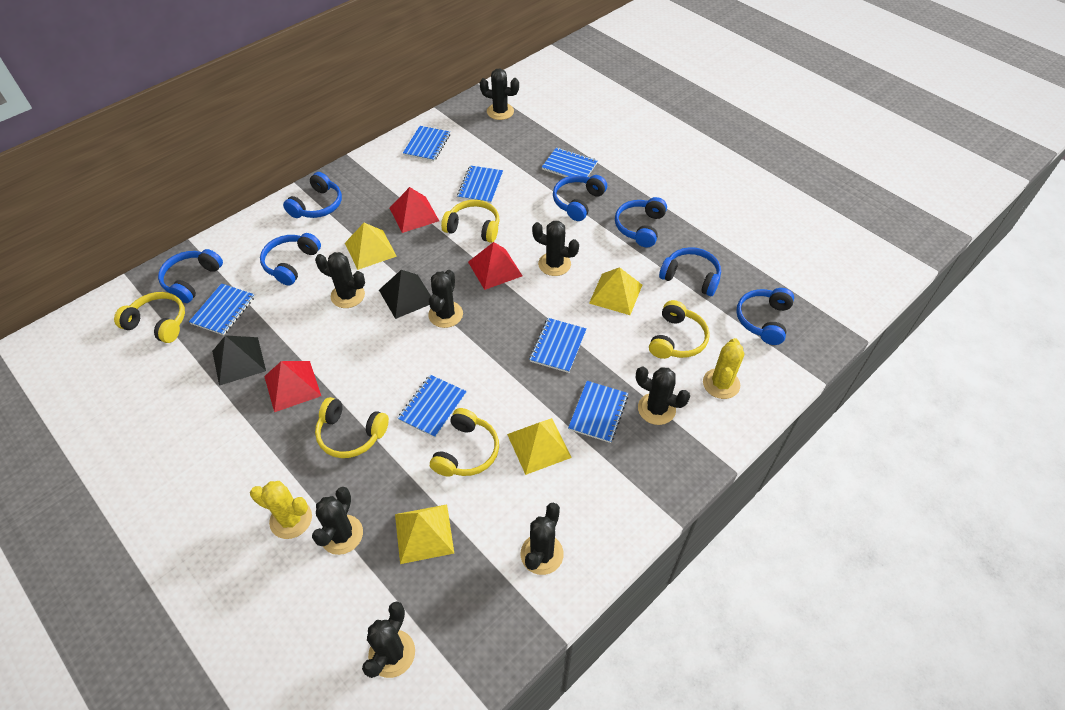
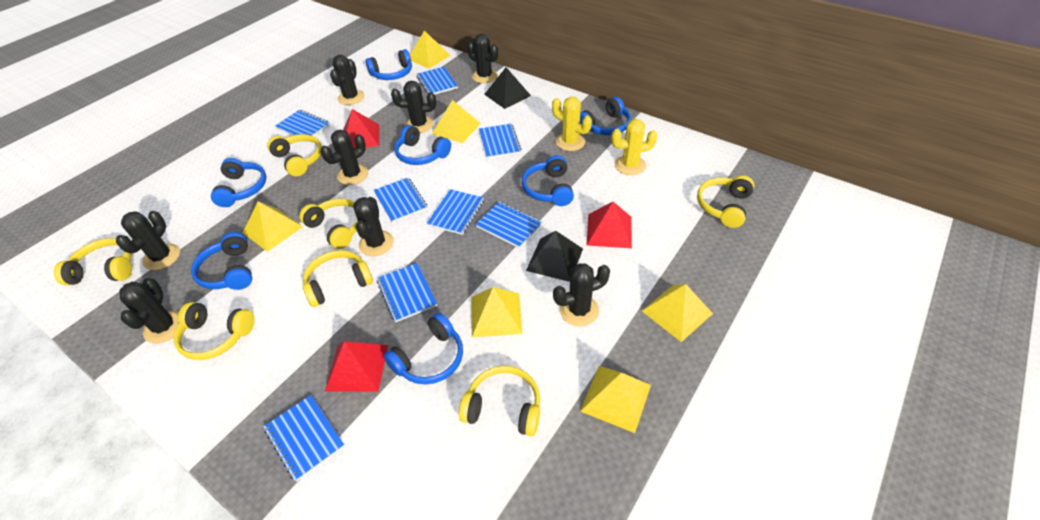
blue notebook: [189,283,255,335] [397,375,467,438] [403,126,450,161] [457,165,503,204] [529,318,587,373] [542,147,598,177] [568,381,628,443] = 7 -> [263,395,345,482] [275,110,330,142] [374,178,427,223] [377,263,437,322] [416,67,458,95] [427,189,484,235] [475,202,542,248] [479,124,521,159] = 8
yellow headphones: [114,292,185,343] [315,397,389,458] [430,408,499,477] [441,200,499,243] [649,300,710,359] = 5 -> [54,238,132,285] [174,302,255,360] [267,134,322,177] [299,198,358,249] [303,250,373,307] [459,366,540,436] [697,175,755,228] = 7
yellow pyramid: [345,223,397,270] [395,504,454,564] [507,418,572,475] [589,267,642,315] = 4 -> [243,201,303,252] [410,30,451,69] [432,100,481,143] [471,287,522,337] [580,366,651,433] [642,284,713,342] = 6

